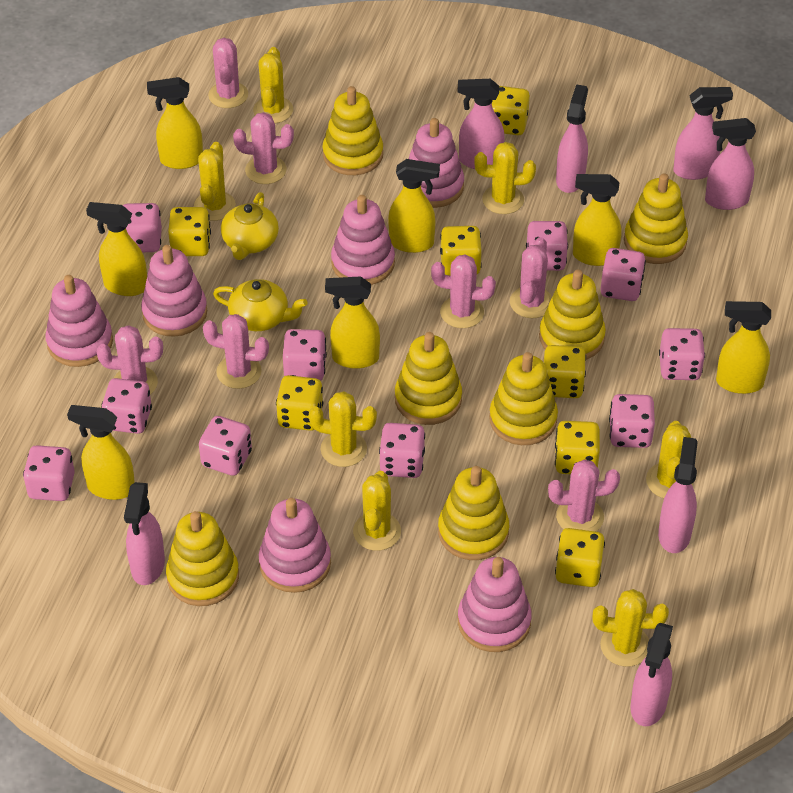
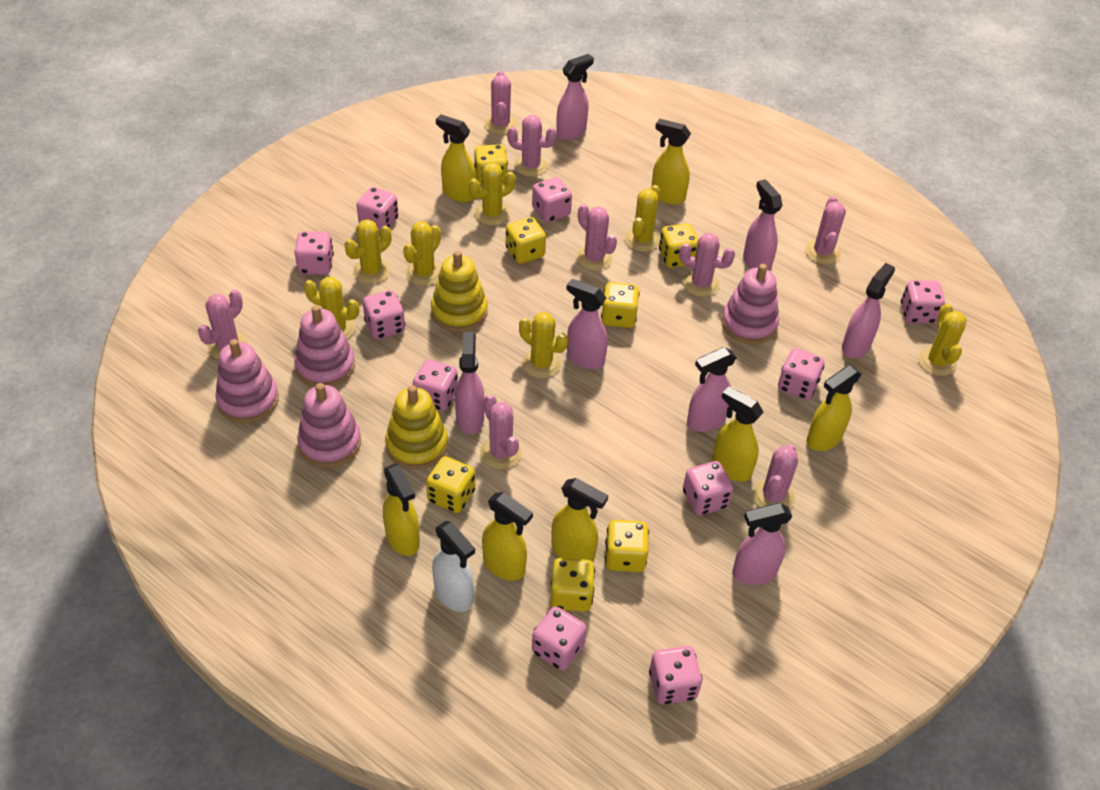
pink cactus: [97,325,163,395] [203,314,269,389] [208,38,248,108] [233,112,294,184] [431,254,496,328] [510,237,552,318] [548,459,620,532] = 7 -> [198,290,248,359] [480,394,522,470] [485,71,517,135] [507,115,557,177] [576,204,617,270] [679,233,735,297] [752,444,798,509] [805,196,846,264] = 8
pink stacking toy: [45,275,113,367] [141,245,207,337] [259,498,331,593] [331,195,395,285] [409,118,464,208] [458,557,532,652] = 6 -> [216,339,279,423] [294,305,355,387] [297,383,361,468] [721,264,779,344] = 4
white spray bottle: none = 0 -> [432,521,475,612] = 1
yellow stacking toy: [166,511,239,606] [323,86,383,175] [395,332,462,425] [438,466,509,560] [489,352,558,445] [539,270,606,360] [624,173,688,264] = 7 -> [385,385,448,470] [431,251,488,332] = 2
yellow teapot: [213,279,308,331] [221,192,279,260] = 2 -> none = 0

